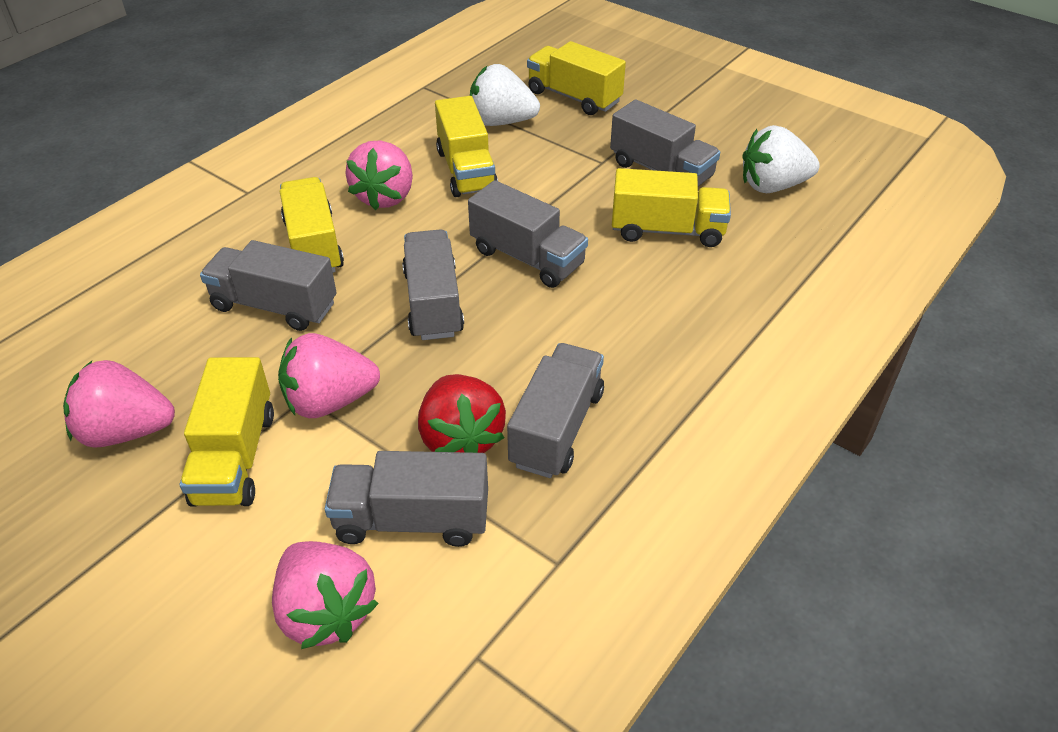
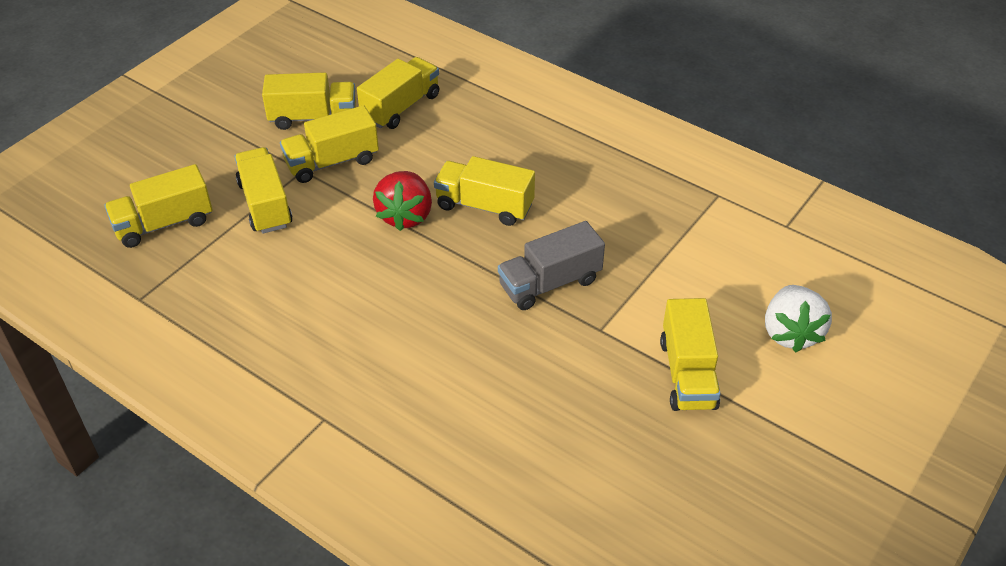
grey truck: [200,240,337,331] [325,451,488,547] [402,229,464,340] [468,180,588,288] [507,343,604,478] [610,99,720,186] = 6 -> [498,221,605,310] = 1
pink strawberry: [63,360,175,448] [272,541,379,649] [278,333,380,418] [345,140,413,210] = 4 -> none = 0
white strawberry: [470,64,540,126] [742,125,820,193] = 2 -> [765,285,832,352] = 1
yellow truck: [180,357,274,507] [280,177,344,273] [435,96,498,197] [527,41,626,115] [612,168,731,247] = 5 -> [104,164,213,248] [234,147,292,233] [262,72,356,130] [280,105,379,183] [357,57,439,129] [434,156,535,226] [660,298,721,411] = 7

